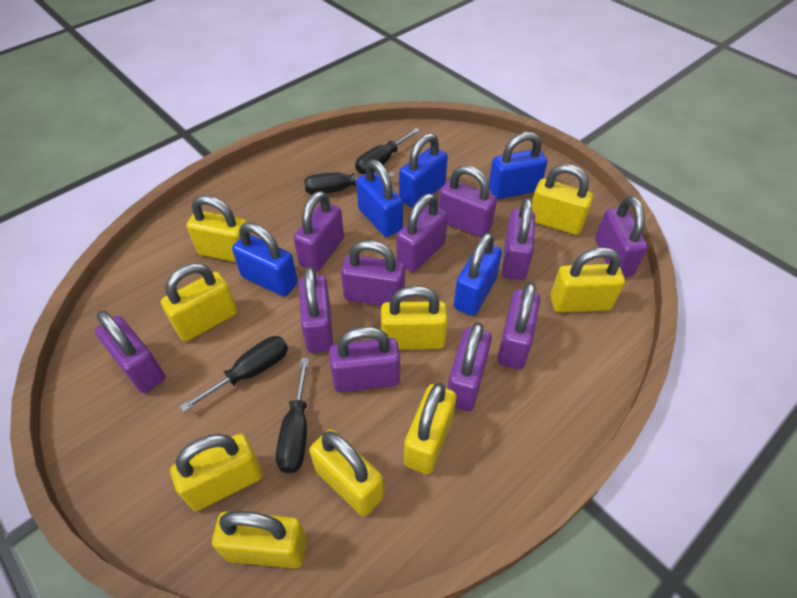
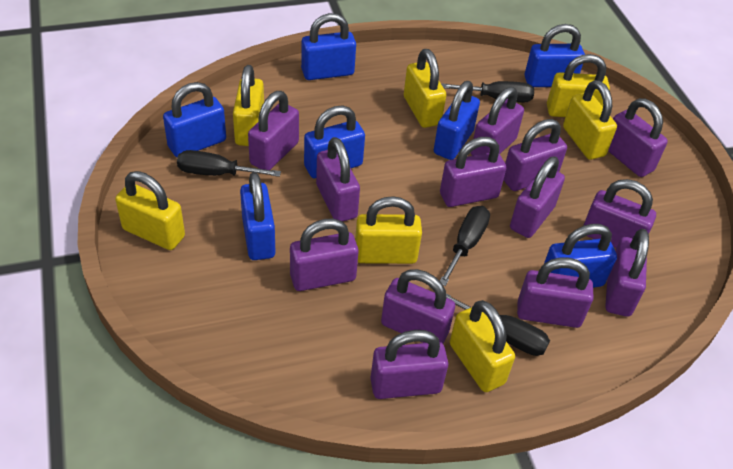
blue padlock: [232,222,298,296] [356,160,403,237] [399,133,448,208] [454,233,502,316] [489,132,548,199] = 5 -> [163,82,226,157] [240,172,275,260] [301,13,356,80] [304,106,365,178] [434,81,480,160] [525,24,585,87] [544,224,617,288] = 7
purple padlock: [95,310,165,393] [293,191,344,272] [299,266,334,353] [329,327,400,392] [341,240,405,306] [396,194,448,272] [438,165,497,238] [447,322,492,411] [497,282,540,369] [502,198,535,280] [595,196,648,277] = 11 -> [248,91,299,170] [290,219,359,291] [316,137,360,222] [371,330,448,399] [381,269,455,344] [440,137,506,207] [471,87,524,156] [504,119,567,191] [510,156,565,238] [517,257,594,328] [583,179,656,248] [606,229,649,317] [608,98,668,177] = 13
yellow padlock: [161,263,237,341] [170,434,263,511] [186,195,251,262] [212,511,307,568] [309,429,384,516] [381,286,448,350] [404,382,456,474] [532,164,593,235] [550,247,625,312] = 9 -> [115,171,185,250] [233,65,264,146] [355,196,422,264] [404,49,446,128] [450,300,515,392] [547,54,610,117] [563,80,617,160] = 7

